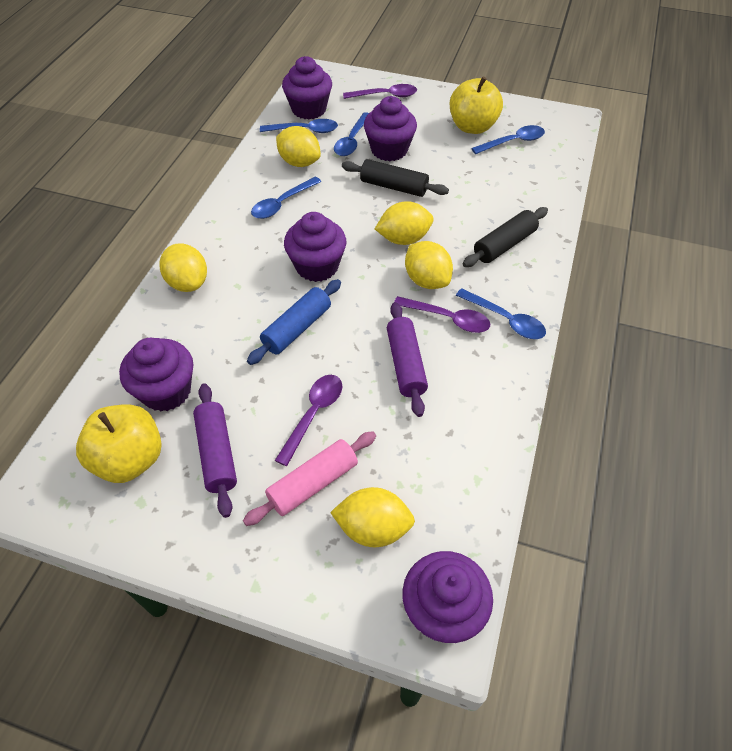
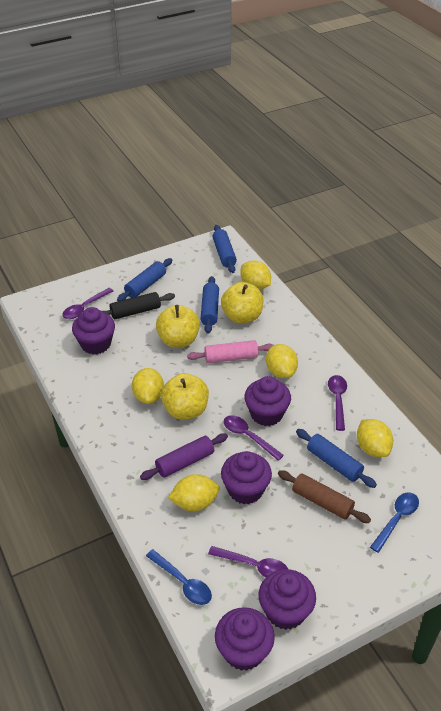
black rolling pin: [342,159,449,197] [463,207,548,267] = 2 -> [103,292,175,319] = 1
blue rolling pin: [247,279,341,365] = 1 -> [117,258,173,301] [201,276,219,334] [212,225,237,273] [296,429,377,488] = 4
blue spoon: [251,177,322,219] [260,119,338,133] [334,112,369,156] [456,288,546,339] [471,125,545,154] = 5 -> [146,549,212,605] [370,492,419,553] = 2
brown rolling pin: none = 0 -> [278,470,371,523] = 1
purple rolling pin: [193,383,237,518] [387,302,428,417] = 2 -> [140,434,228,480] = 1
purple spoon: [275,375,342,466] [343,84,417,99] [394,296,490,333] = 3 -> [62,288,113,319] [208,546,288,577] [224,415,284,461] [328,375,347,431] = 4
yellow apple: [76,404,162,483] [450,76,503,134] = 2 -> [156,305,200,348] [161,373,209,420] [221,282,263,324] = 3

